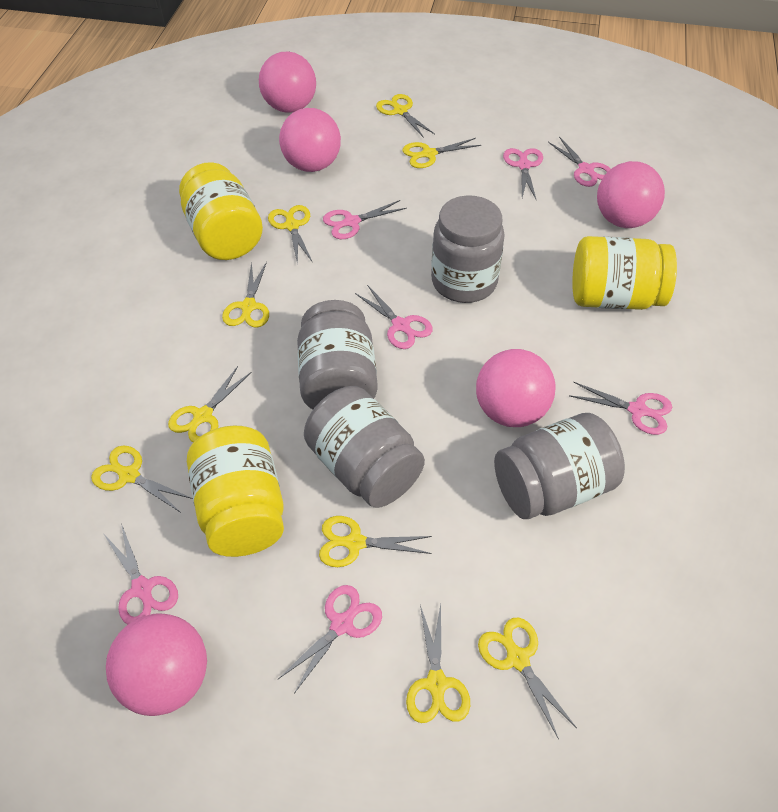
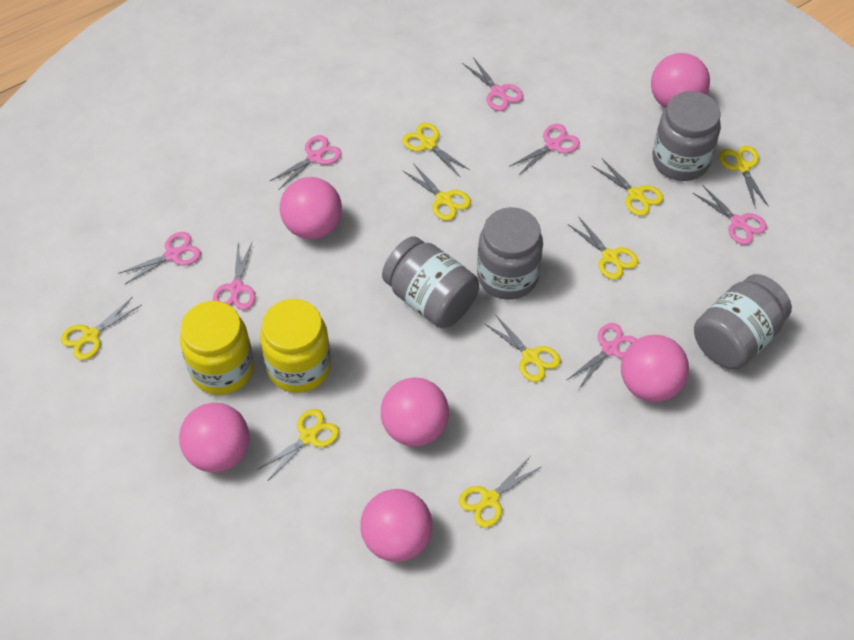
pink ball: [106,614,207,716] [259,52,316,113] [279,108,341,172] [476,349,556,427] [597,161,665,228] = 5 -> [179,403,250,472] [280,177,342,239] [360,489,433,562] [381,378,449,446] [621,335,689,402] [651,53,710,108] = 6
yellow jar: [179,162,263,260] [187,426,284,557] [572,236,677,310] = 3 -> [180,301,254,395] [260,299,331,393] = 2

